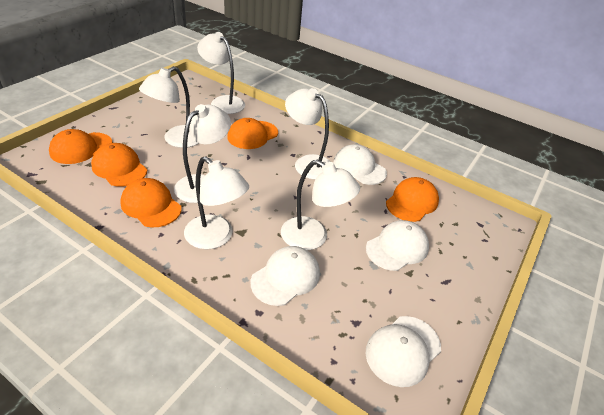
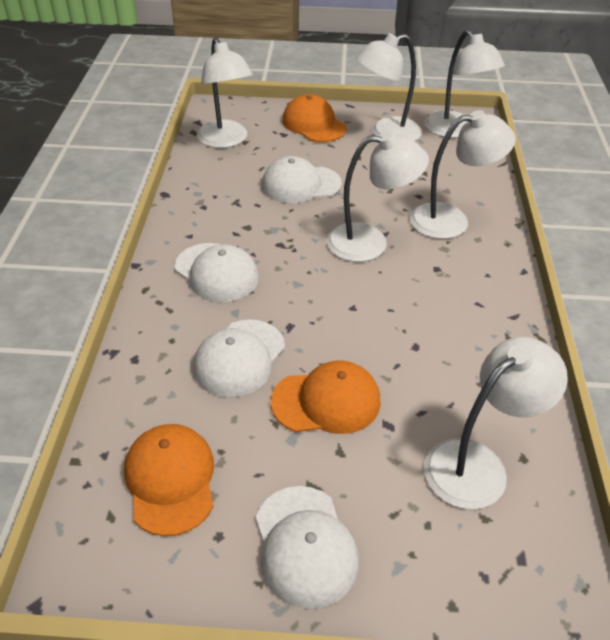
orange cap: [49,129,112,164] [91,143,147,186] [120,178,181,227] [227,118,278,149] [386,177,439,222] = 5 -> [124,424,214,536] [271,361,381,434] [283,94,347,142] = 3

